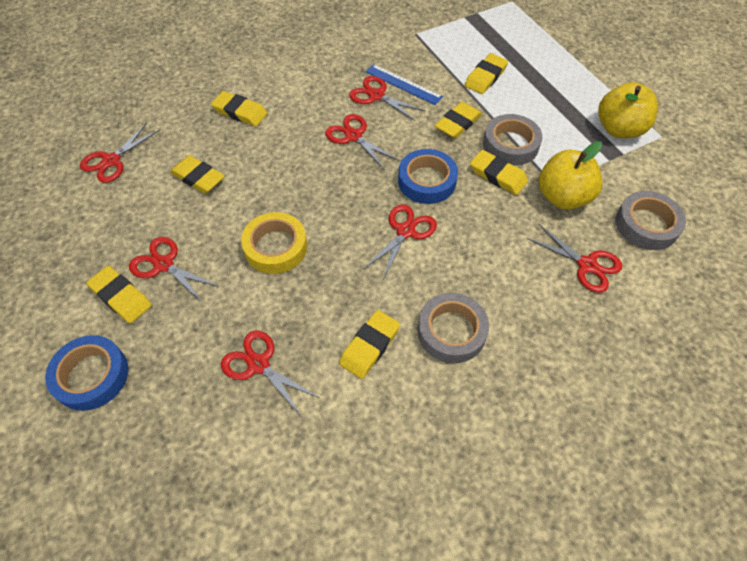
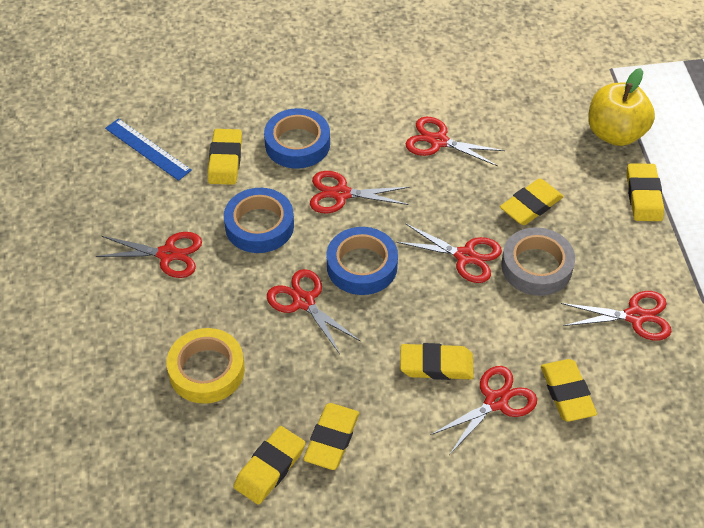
blue tape: [45,335,129,411] [398,149,458,204] = 2 -> [224,188,294,253] [264,108,330,169] [326,227,398,295] = 3
grey tape: [417,293,489,363] [483,114,543,166] [616,191,686,250] = 3 -> [501,227,575,296] = 1
yellow apple: [539,141,603,210] [598,82,658,138] = 2 -> [588,68,655,146] = 1

